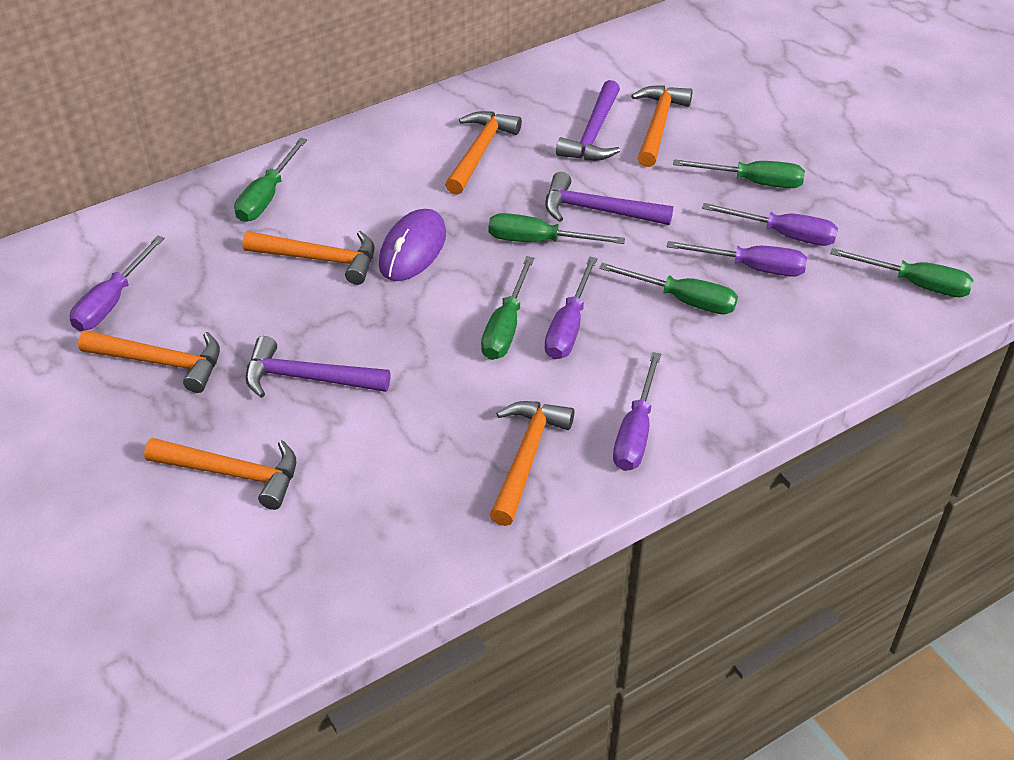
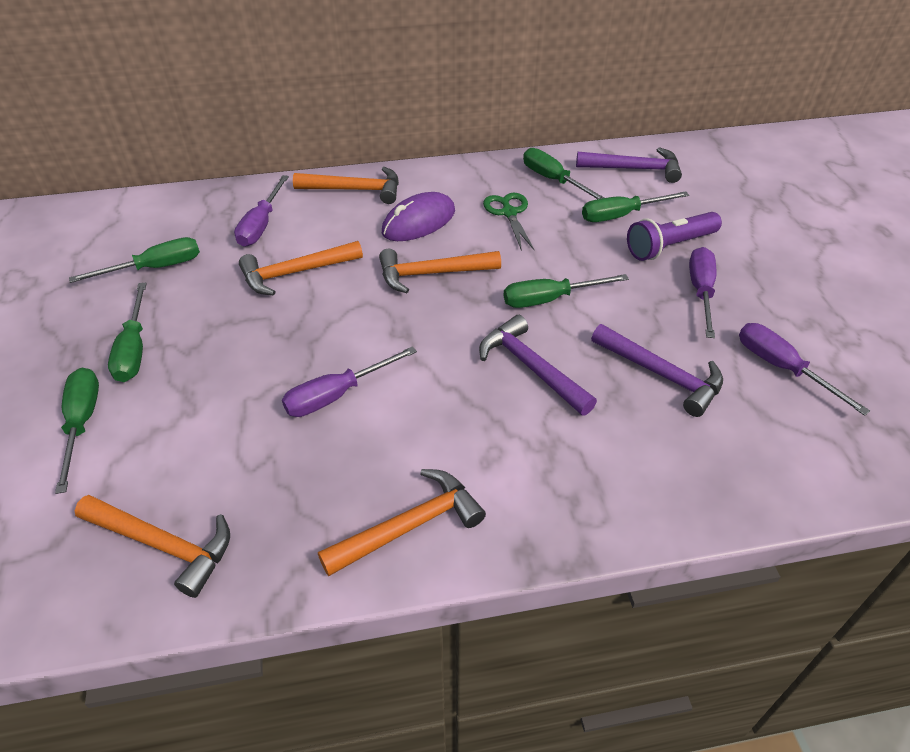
green scissors: none = 0 -> [483,193,534,251] = 1
orange hammer: [78,330,220,393] [144,438,296,510] [243,231,374,285] [445,111,522,195] [490,401,575,526] [631,85,693,167] = 6 -> [75,495,230,598] [239,241,363,295] [293,167,399,204] [318,469,486,576] [379,249,501,293] = 5
purple flashlight: none = 0 -> [627,212,722,261] = 1
purple screwdriver: [70,235,165,331] [545,256,597,359] [613,352,661,471] [667,241,807,277] [702,203,838,246] = 5 -> [234,175,289,247] [282,346,417,417] [689,247,716,338] [739,323,870,416] = 4

